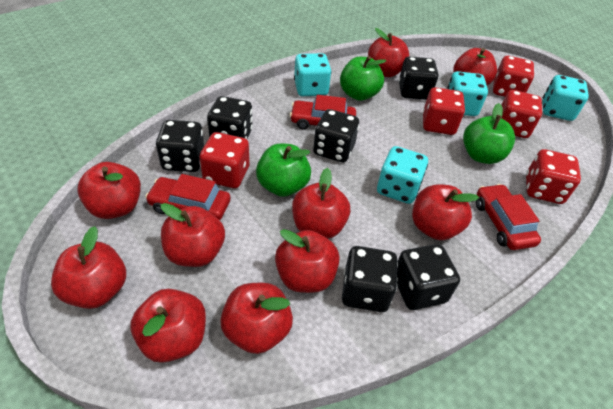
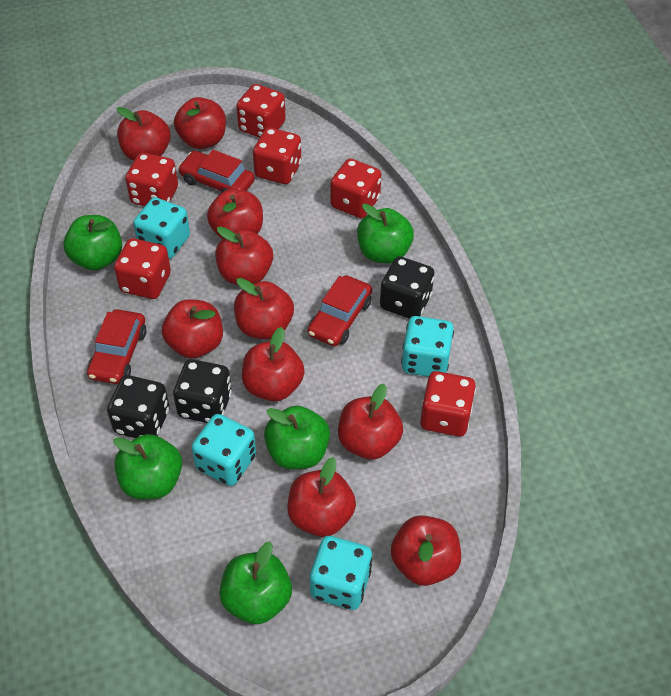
black dice: [156,120,204,172] [207,96,253,139] [313,109,359,162] [342,246,398,312] [397,244,460,310] [399,57,438,100] = 6 -> [107,375,169,438] [173,359,232,423] [380,256,434,319] = 3
green apple: [256,144,311,197] [340,56,386,101] [463,103,515,164] = 3 -> [63,215,122,271] [113,434,182,499] [219,542,292,624] [264,406,330,469] [357,203,414,263] = 5
red dice: [199,132,249,188] [423,87,465,135] [493,56,534,97] [502,90,542,138] [526,149,581,204] = 5 -> [114,238,171,299] [125,153,178,206] [236,84,286,138] [253,128,301,184] [330,159,381,218] [420,371,476,437] = 6

